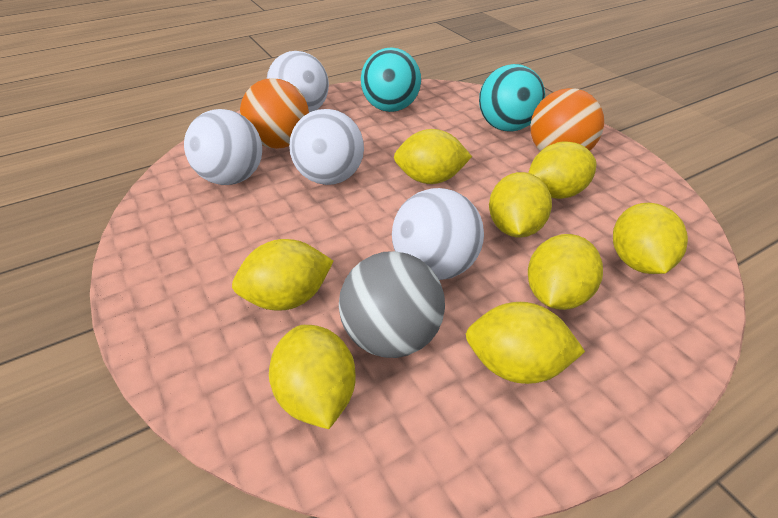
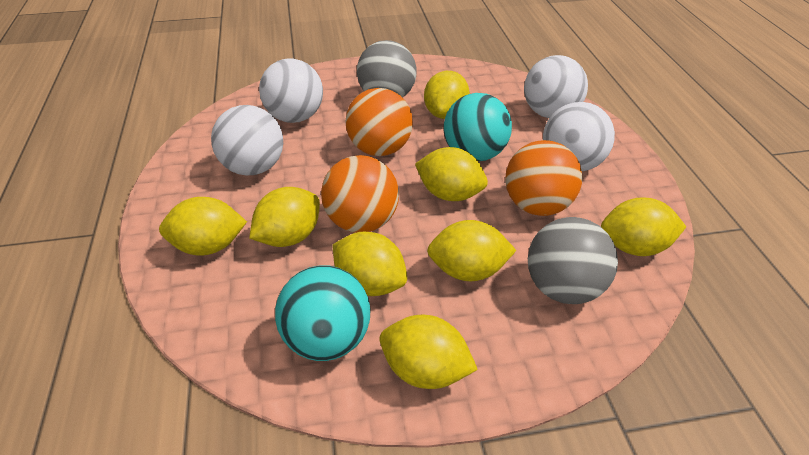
grey ball: [339,251,445,358] = 1 -> [357,40,417,98] [528,217,618,304] = 2
orange ball: [240,78,309,149] [530,88,604,151] = 2 -> [321,155,399,233] [345,88,413,156] [505,140,582,216] = 3

